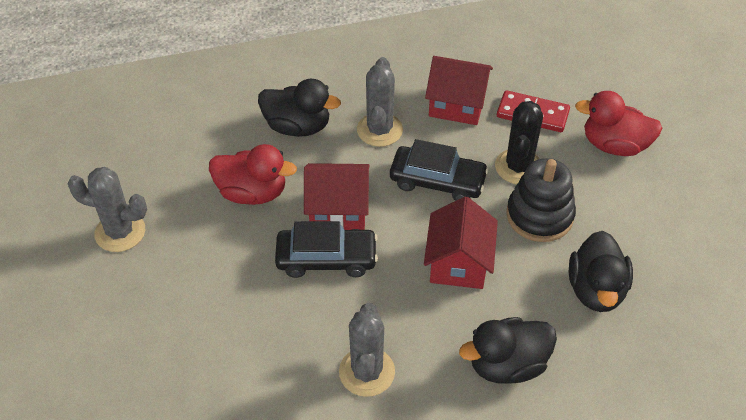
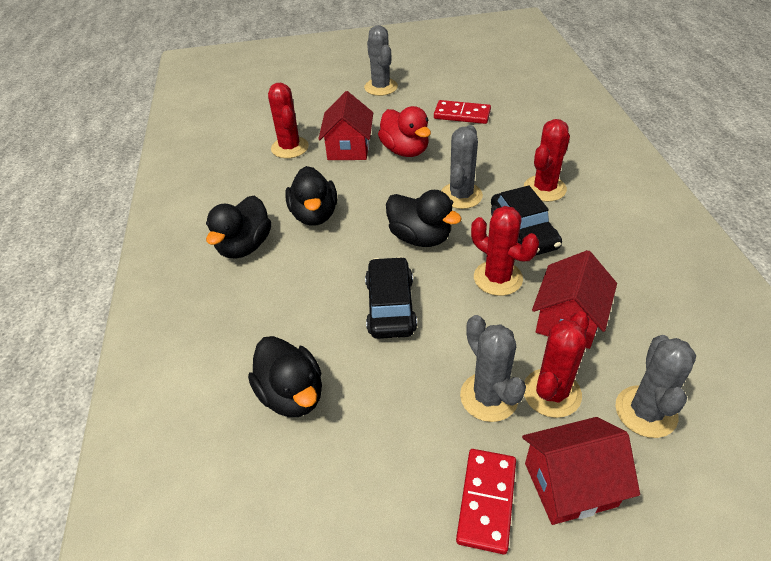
black cactus: [495,101,543,184] = 1 -> none = 0
black duck: [258,79,341,137] [459,317,557,384] [569,231,633,312] = 3 -> [206,196,271,259] [248,336,322,417] [285,166,337,226] [386,190,462,247] = 4
black stacking toy: [506,158,576,242] = 1 -> none = 0
grey cactus: [67,167,147,252] [339,303,395,397] [357,57,403,147] = 3 -> [364,25,398,96] [441,125,483,209] [460,315,526,422] [615,335,696,438] = 4
red cactus: none = 0 -> [268,83,309,158] [471,206,539,296] [524,119,570,202] [524,311,589,418] = 4
red domino: [497,90,570,132] = 1 -> [434,100,491,124] [456,449,516,554] = 2
red duck: [209,144,297,205] [575,91,663,156] = 2 -> [378,106,431,157] = 1

